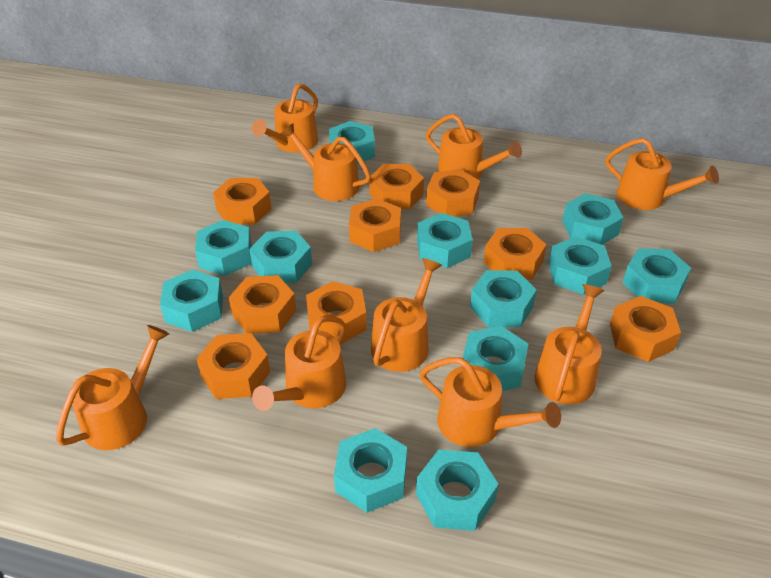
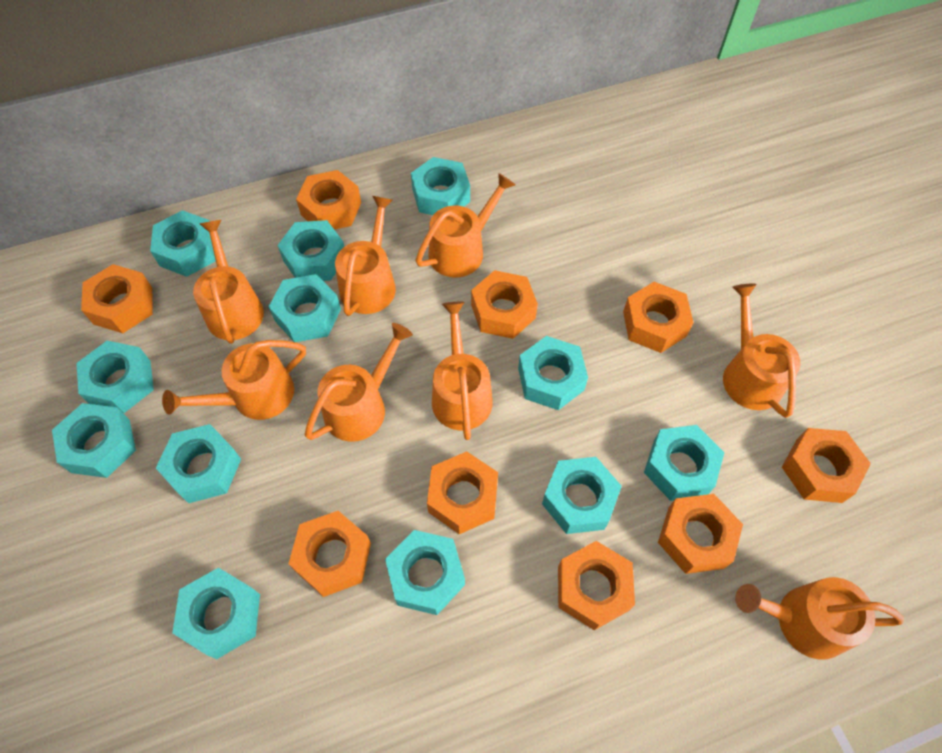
orange watering can: [56,325,169,450] [252,84,318,153] [252,315,346,411] [281,123,371,201] [371,258,442,372] [420,357,561,447] [426,114,522,179] [535,284,604,405] [605,138,719,210] = 9 -> [162,340,306,420] [193,220,264,344] [304,323,413,442] [335,196,396,316] [416,173,515,277] [432,302,493,440] [723,284,801,418] [735,577,904,659] = 8

